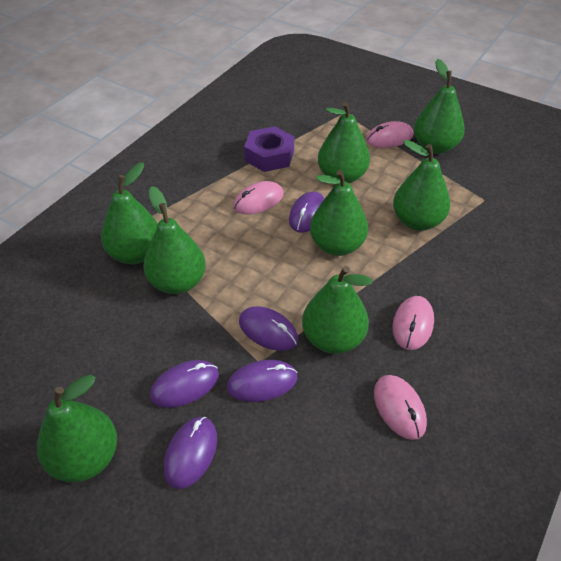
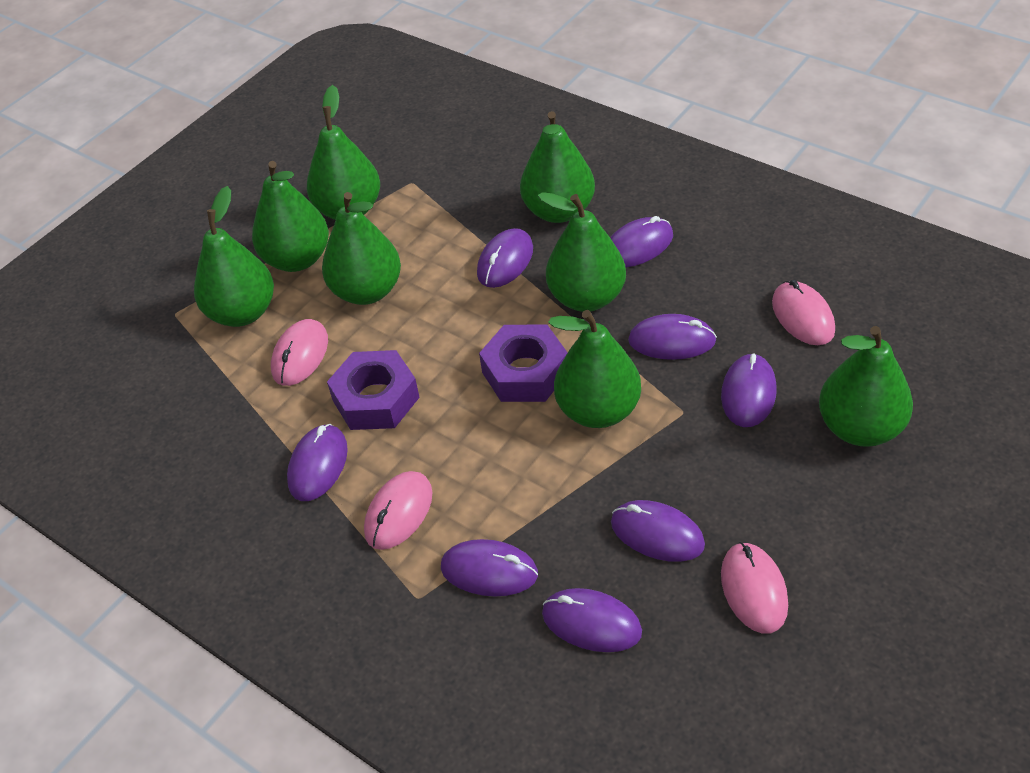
purple mouse: [150,360,219,408] [164,417,217,489] [227,360,298,402] [239,306,298,351] [289,191,325,233] = 5 -> [287,424,348,501] [441,539,538,596] [477,228,533,288] [542,588,642,652] [610,216,673,267] [611,500,705,562] [628,314,717,360] [721,353,777,427] = 8
purple nut: [244,126,294,172] = 1 -> [327,350,420,430] [479,324,568,402] = 2

